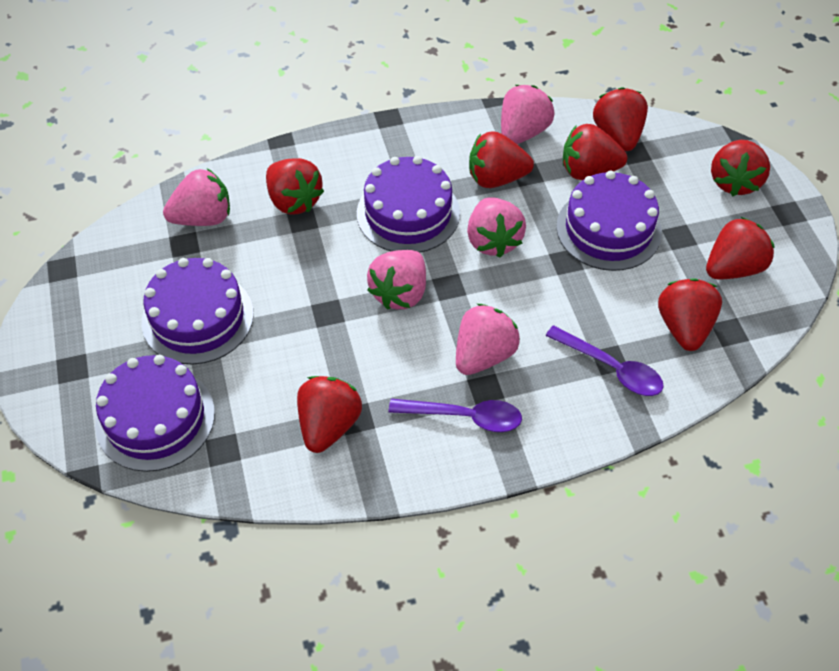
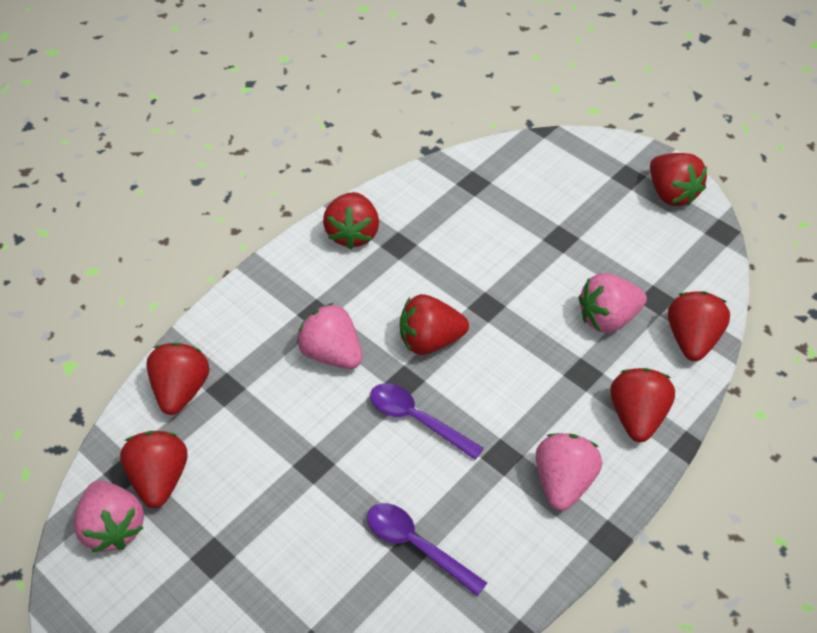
pink strawberry: [163,169,230,226] [367,250,426,310] [456,304,520,375] [467,197,526,258] [501,85,555,144] = 5 -> [74,481,144,552] [297,303,362,369] [536,433,602,511] [579,273,647,333] = 4
purple cake: [95,355,215,472] [142,258,254,365] [357,156,460,253] [556,171,662,271] = 4 -> none = 0
red strawberry: [266,158,324,215] [297,376,362,453] [469,131,534,188] [563,124,627,180] [593,87,648,151] [658,278,722,351] [706,217,774,279] [711,140,770,196] = 8 -> [120,431,187,508] [146,343,210,415] [323,192,379,249] [400,294,469,355] [610,368,675,442] [650,153,707,206] [668,291,730,361] = 7

